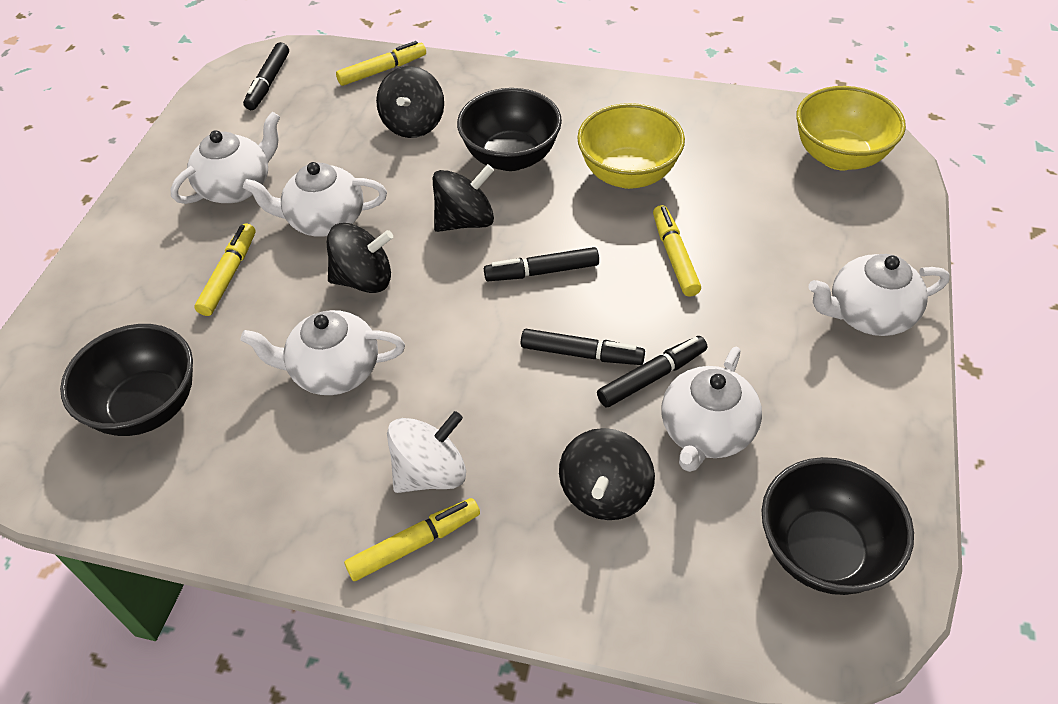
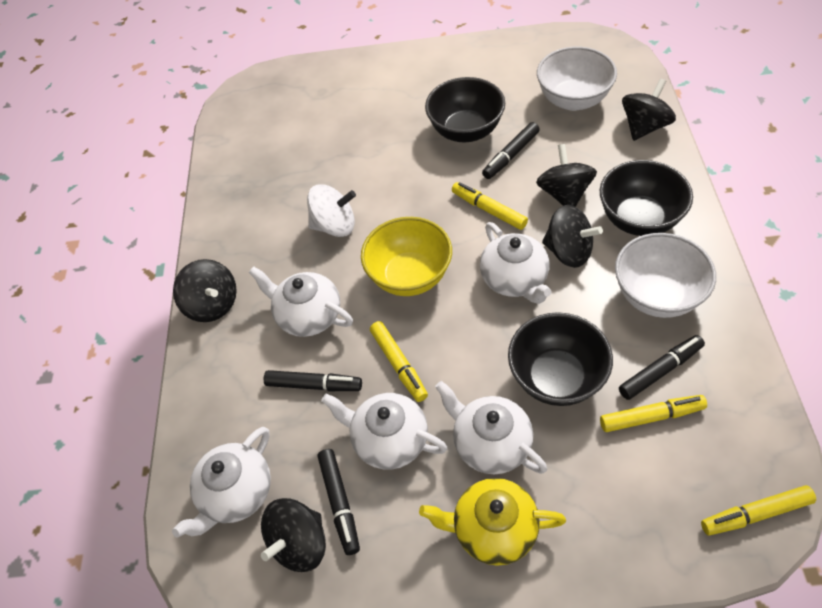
black spinning top: [327,223,393,293] [376,66,444,138] [433,164,494,232] [559,428,655,520] = 4 -> [173,259,237,322] [261,498,326,572] [536,144,597,207] [542,205,603,268] [622,78,676,141] = 5
white bowl: none = 0 -> [537,46,617,111] [615,233,716,318] = 2
yellow bowl: [577,103,685,189] [796,86,906,170] = 2 -> [361,217,452,296] = 1
yellow teapot: none = 0 -> [419,478,566,566] = 1

